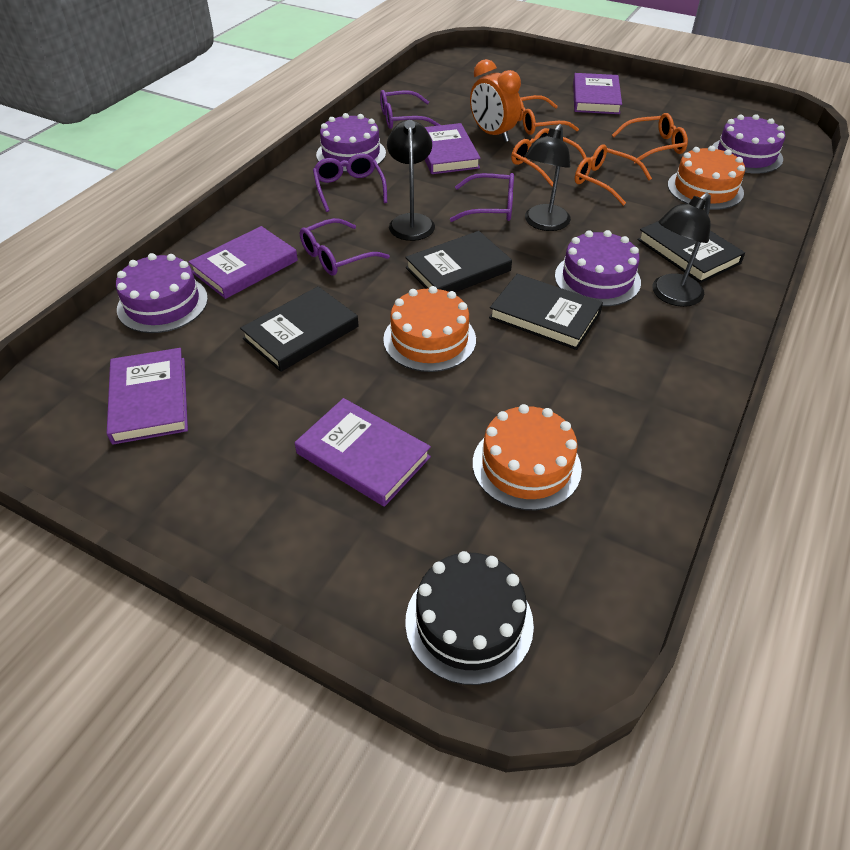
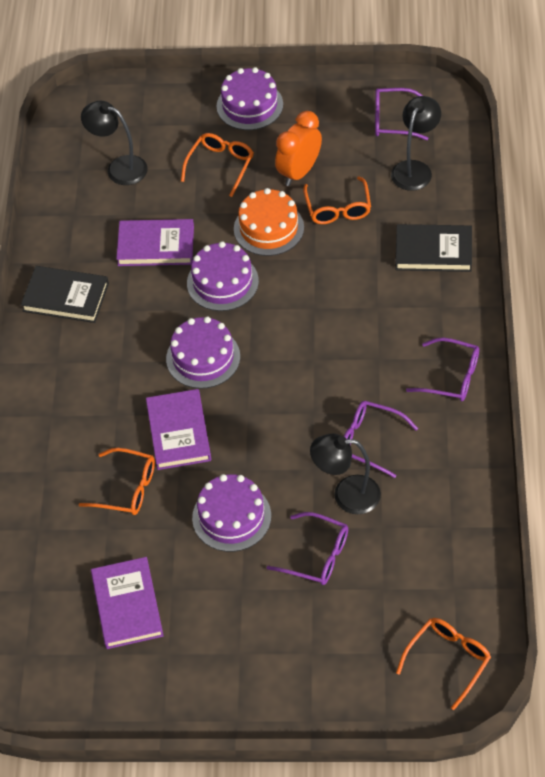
black book: [240,286,359,372] [405,231,512,292] [489,274,603,350] [637,221,745,283] = 4 -> [21,266,109,323] [395,224,472,272] = 2
black cake: [405,551,534,685] = 1 -> none = 0
orange cake: [383,286,476,372] [473,404,582,510] [668,146,745,210] = 3 -> [234,188,304,256] = 1
purple book: [107,348,188,445] [189,226,298,299] [295,398,431,507] [425,123,481,174] [573,73,622,114] = 5 -> [91,557,164,649] [116,219,194,266] [146,389,211,470] = 3

